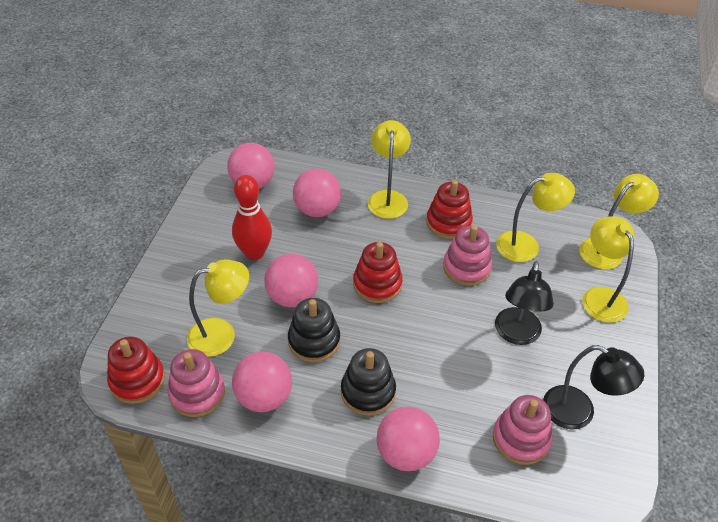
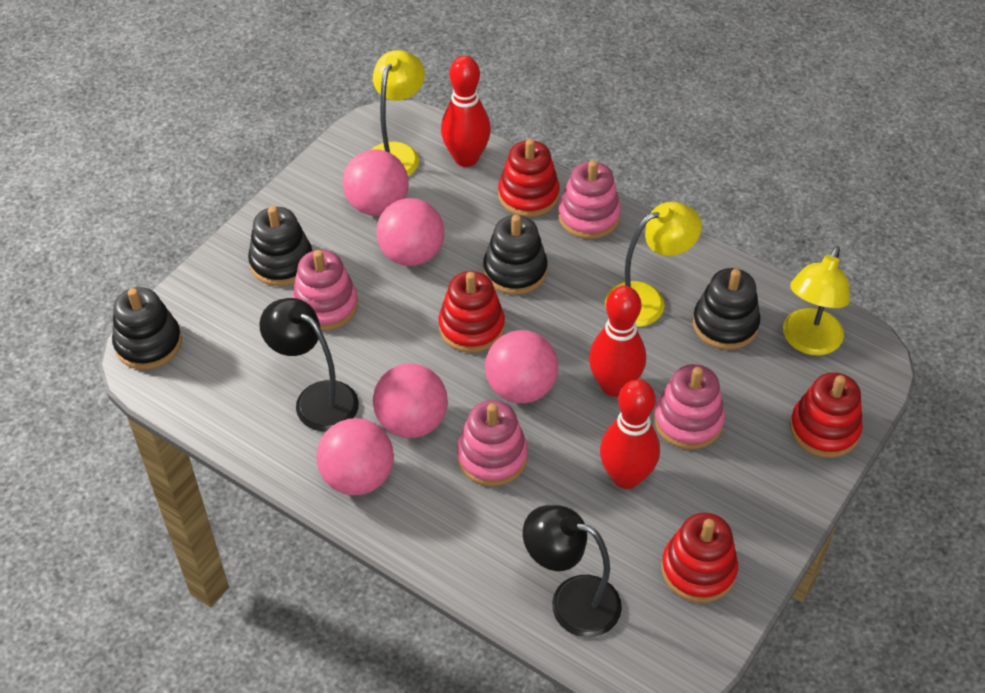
black stacking toy: [288,298,340,362] [341,348,396,416] = 2 -> [112,287,182,369] [248,206,312,286] [483,215,548,295] [692,268,761,350] = 4
pink stacking toy: [168,349,225,417] [443,225,492,286] [493,395,552,465] = 3 -> [292,250,358,331] [457,400,528,486] [558,160,621,239] [654,364,725,449] = 4
red bowling pin: [232,175,272,260] = 1 -> [441,56,491,167] [589,286,646,397] [600,379,660,489] = 3
red stacking toy: [107,337,165,404] [353,242,403,303] [426,180,473,239] = 3 -> [438,271,505,353] [498,139,560,217] [661,513,738,603] [790,372,863,458] = 4
yellow lamp: [187,259,249,357] [368,120,411,219] [496,173,575,262] [579,174,659,269] [582,216,635,323] = 5 -> [371,50,425,176] [605,202,702,327] [783,246,850,356] = 3

